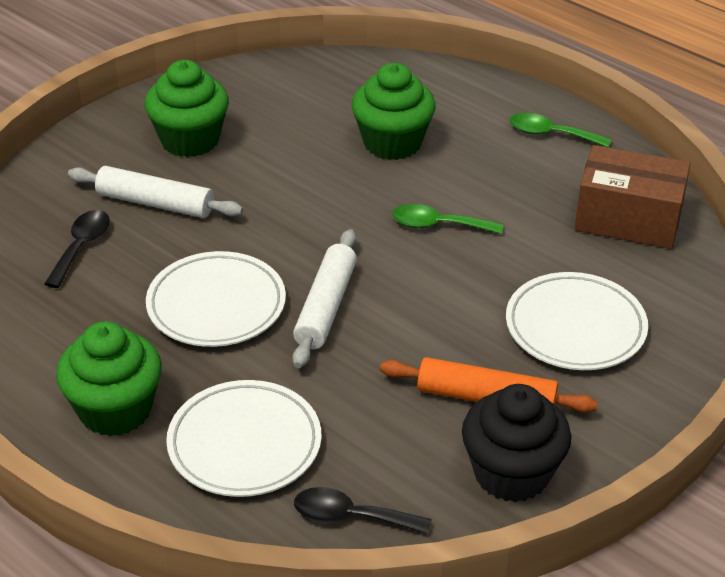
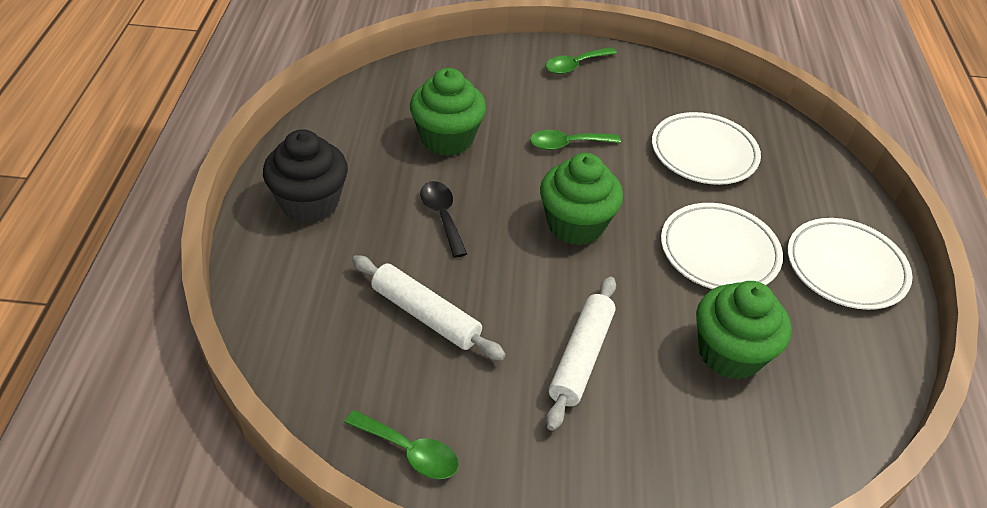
black spoon: [45,210,110,288] [294,487,432,534] = 2 -> [420,181,467,258] = 1
brown box: [574,145,690,249] = 1 -> none = 0
green spoon: [392,204,504,234] [510,113,611,147] = 2 -> [345,410,459,479] [530,130,621,150] [546,47,617,74] = 3
orange rolling pin: [380,357,598,413] = 1 -> none = 0

